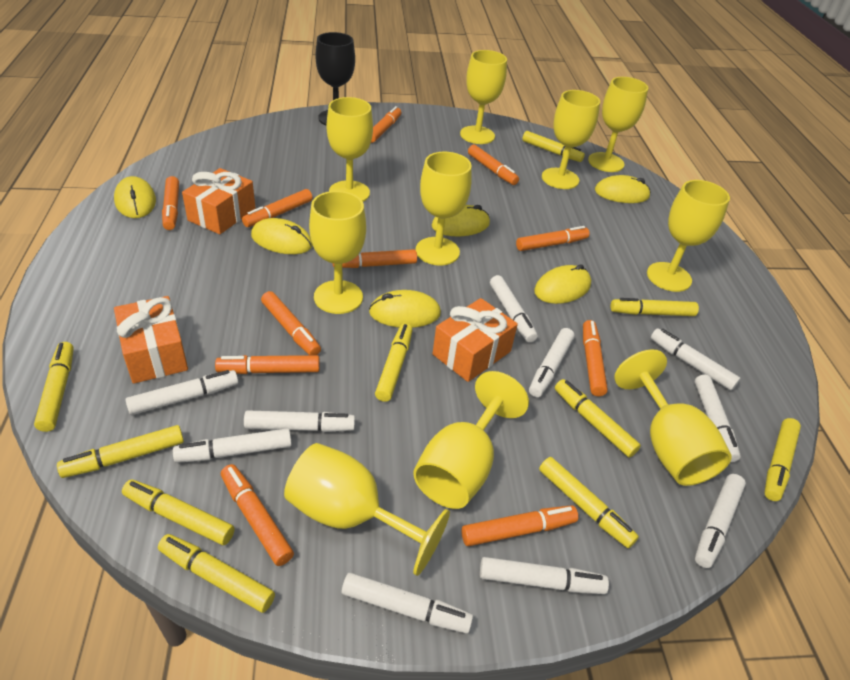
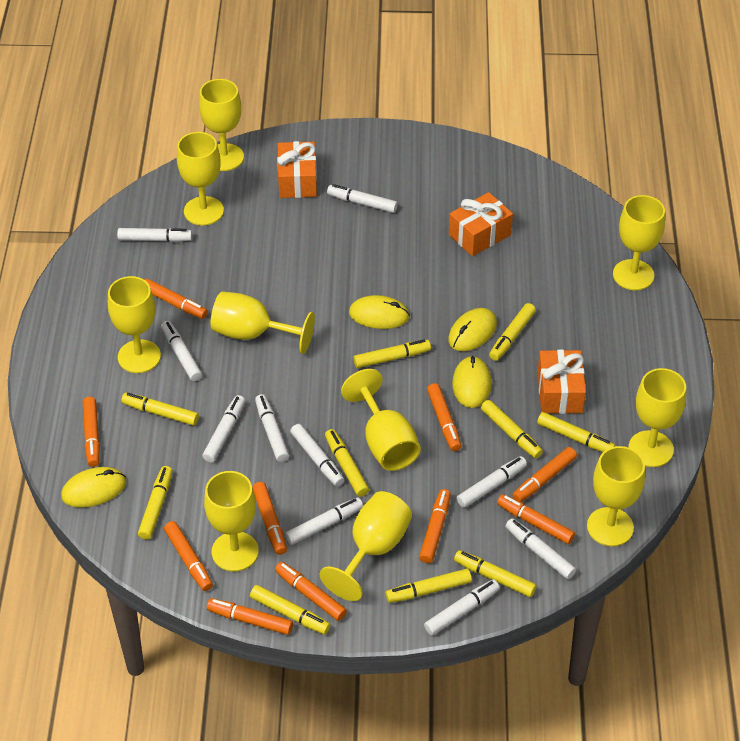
black goblet: [316,32,355,126] = 1 -> none = 0
orange marker: [162,176,179,230] [215,355,320,374] [221,464,294,566] [242,189,313,227] [261,291,321,355] [333,249,417,268] [371,106,401,143] [461,505,578,546] [468,145,519,185] [516,226,589,251] [583,320,608,396] = 11 -> [83,397,100,467] [144,278,208,319] [164,521,213,591] [207,598,293,635] [252,482,287,555] [275,562,347,621] [419,489,451,563] [427,383,462,451] [497,494,575,544] [513,447,577,502] = 10
yellow mouse: [114,176,156,218] [251,218,313,254] [369,290,441,328] [432,205,490,236] [534,264,591,304] [595,175,651,203] = 6 -> [61,467,126,508] [349,295,410,329] [448,308,497,351] [452,356,492,408] = 4

